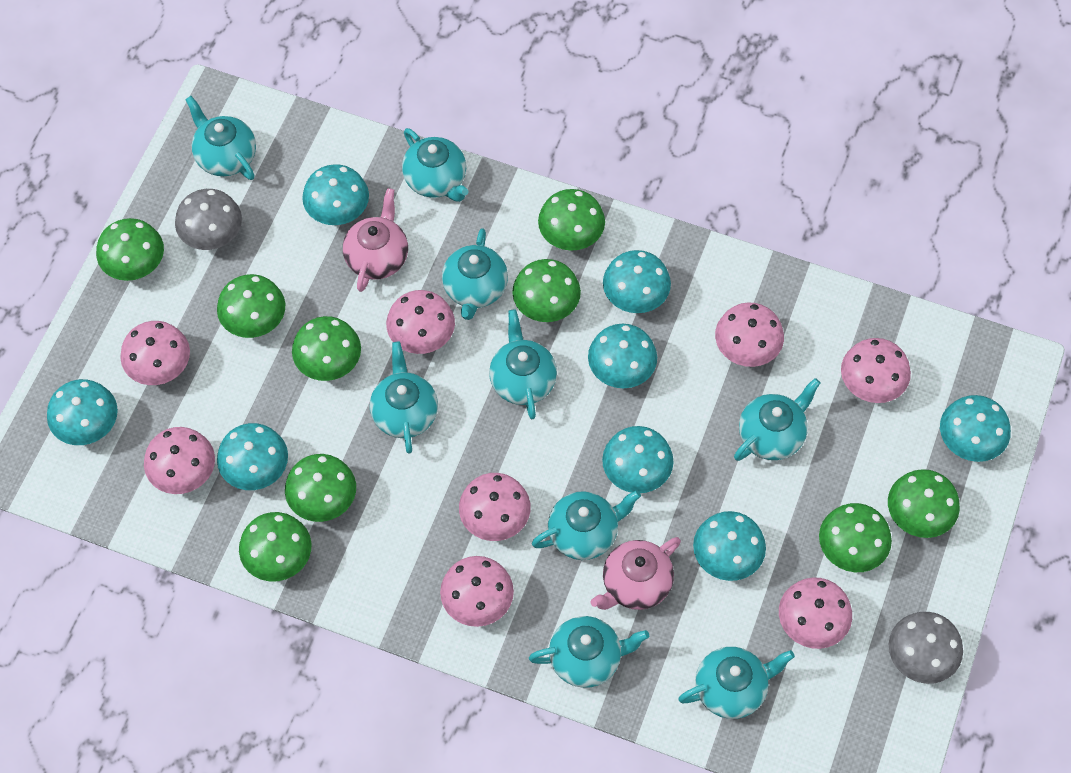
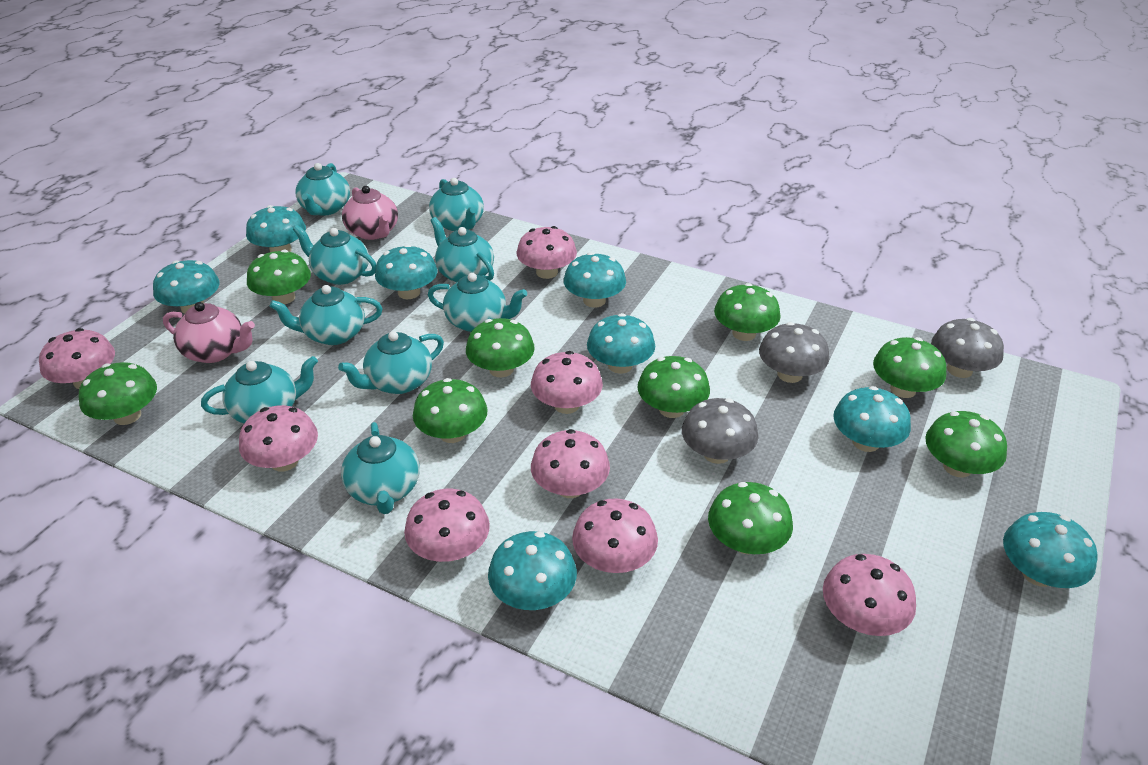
grey mushroom: [175,189,242,250] [889,612,963,684] = 2 -> [682,398,759,464] [759,322,829,383] [931,318,1004,378] = 3

